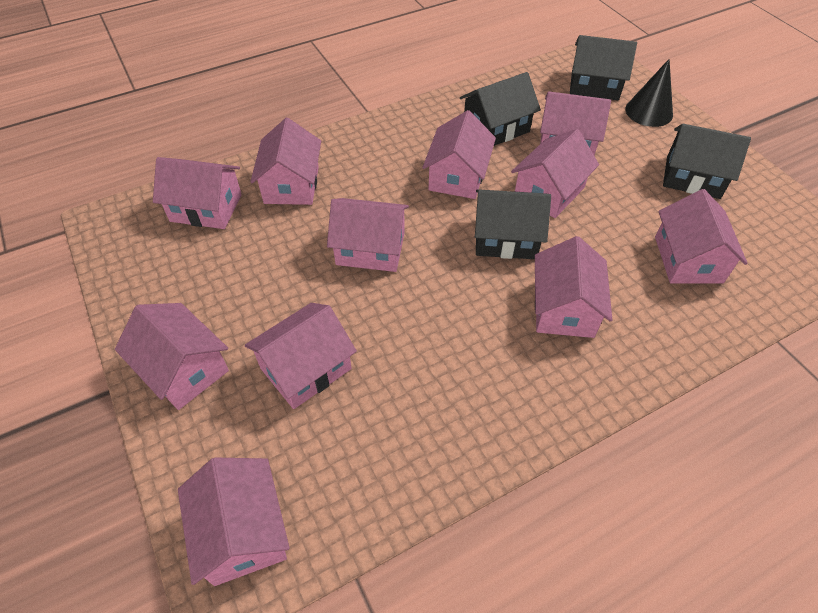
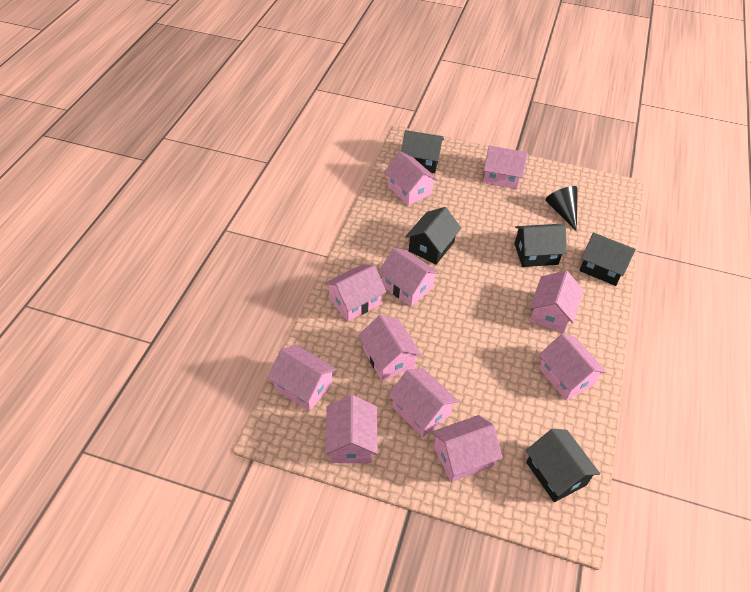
black house: [460,72,541,146] [475,189,551,259] [570,35,637,100] [663,124,751,199] = 4 -> [401,130,444,173] [405,207,461,265] [515,224,567,267] [526,429,600,502] [579,233,636,286] = 5

